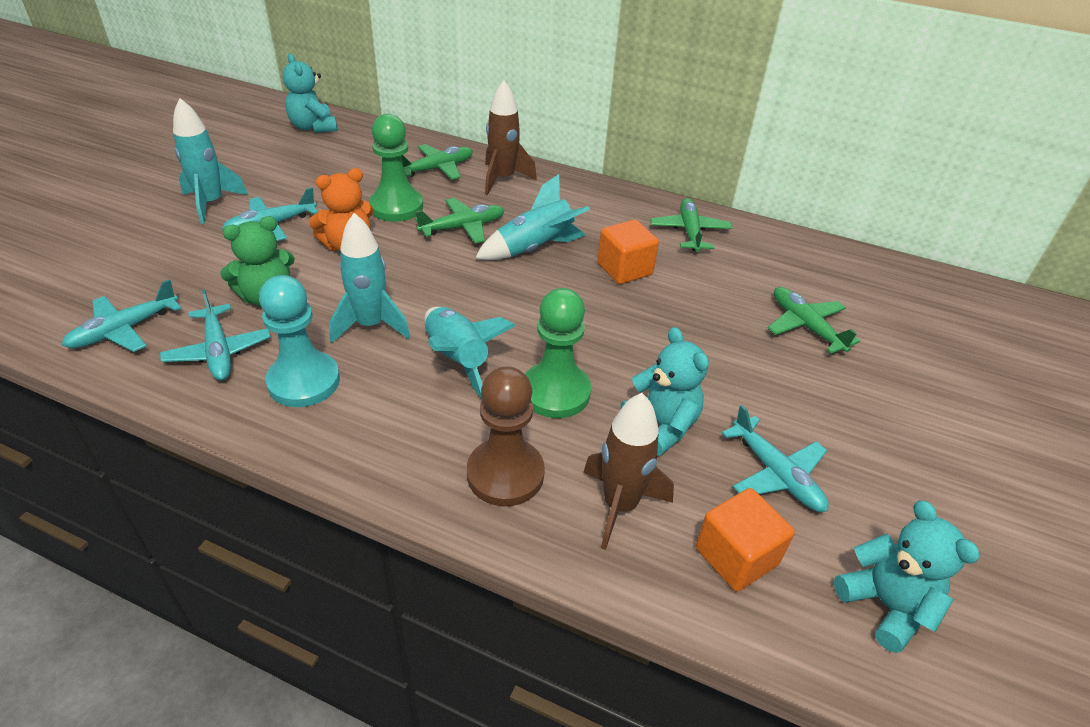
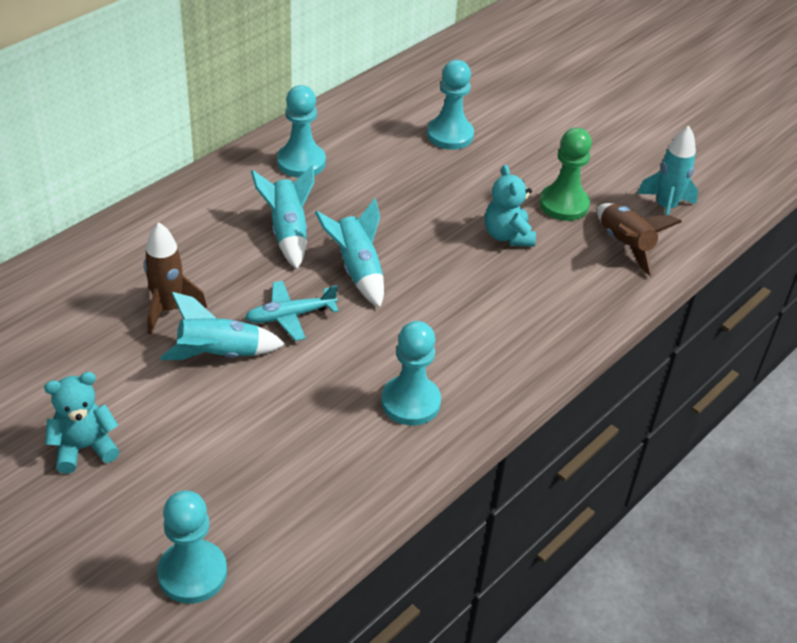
brown pawn: [467,366,545,506] = 1 -> none = 0
green pawn: [369,114,423,222] [525,288,591,418] = 2 -> [539,128,592,221] = 1
green plane: [401,144,473,180] [415,198,505,243] [650,198,732,252] [768,287,860,354] = 4 -> none = 0
green teddy bear: [220,216,295,306] = 1 -> none = 0
orange cube: [597,220,659,284] [696,488,795,592] = 2 -> none = 0
orange teddy bear: [308,168,374,251] = 1 -> none = 0
turquoise pawn: [259,275,340,407] = 1 -> [157,491,227,603] [277,85,326,178] [381,321,441,425] [427,60,474,150] = 4
turquoise plane: [62,279,181,352] [160,289,271,381] [222,188,318,241] [722,405,829,512] = 4 -> [245,281,339,341] = 1
turquoise teddy bear: [283,53,337,133] [621,327,709,456] [834,501,980,653] = 3 -> [44,372,120,474] [485,165,536,247] = 2

